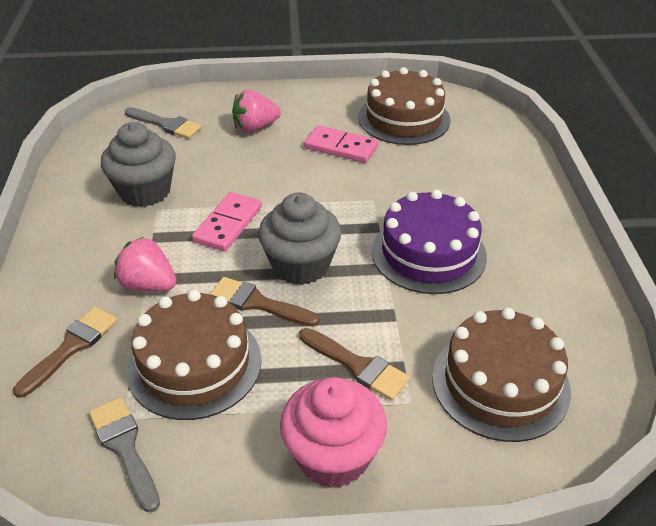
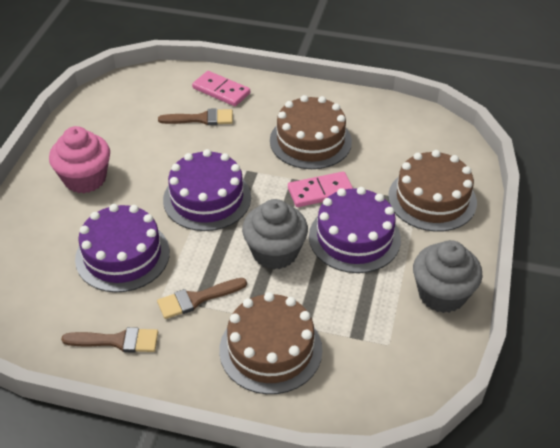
grey brush: [89,397,160,513] [125,107,202,139] = 2 -> none = 0
pink strawberry: [114,237,177,291] [232,90,281,133] = 2 -> none = 0
purple cake: [372,190,487,294] = 1 -> [75,204,170,292] [163,149,251,231] [309,187,401,273] = 3

